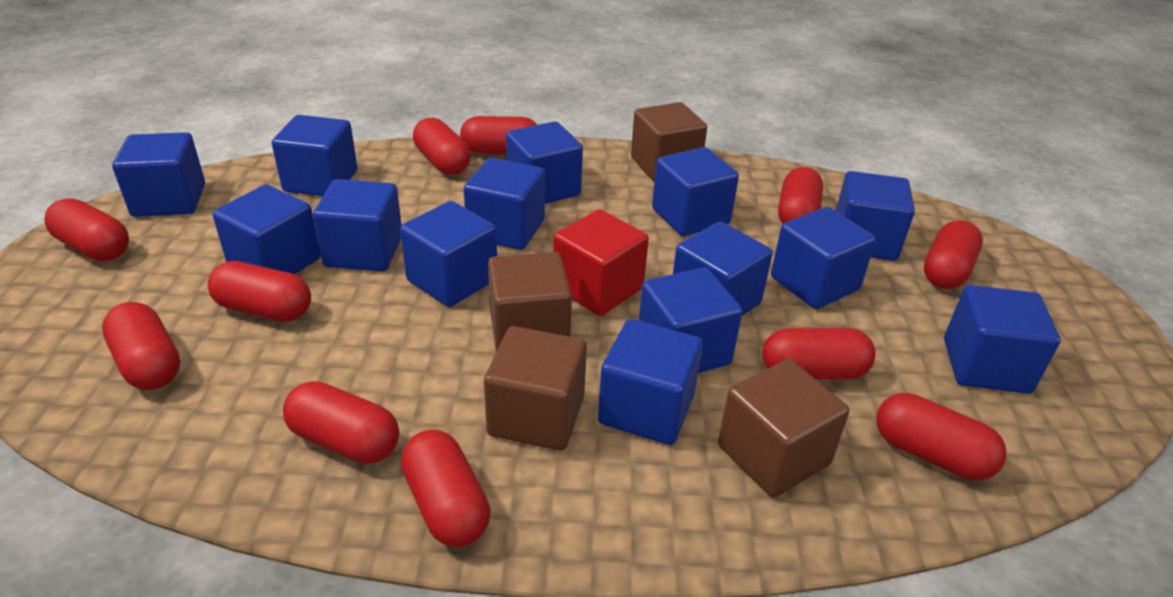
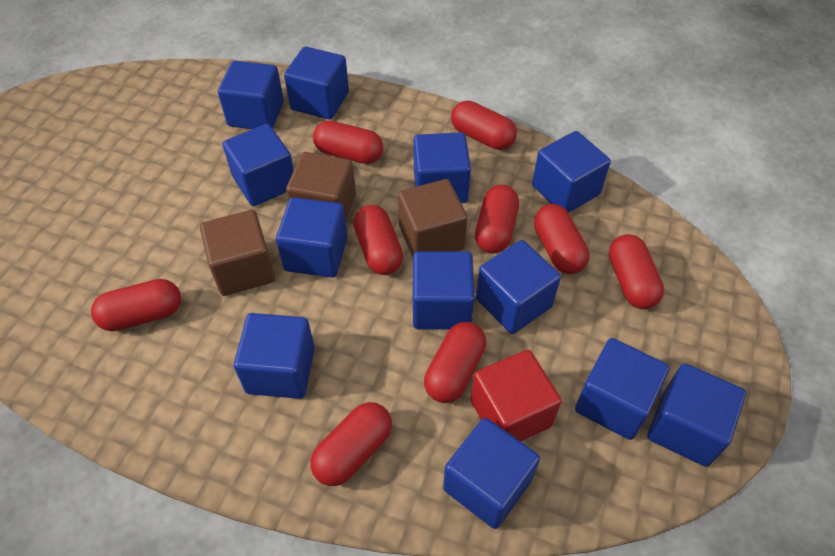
blue cube: [112,132,205,217] [213,185,321,274] [272,115,357,196] [313,179,402,271] [400,201,497,307] [464,158,545,250] [506,121,583,204] [598,319,703,445] [639,267,742,373] [652,147,739,236] [673,221,773,316] [771,207,876,309] [836,171,915,261] [944,285,1061,394] = 14 -> [218,61,284,129] [222,124,294,206] [234,313,315,399] [276,197,347,278] [284,46,349,120] [413,251,475,329] [414,132,471,203] [443,418,540,529] [476,240,561,334] [532,131,611,213] [575,338,669,440] [647,363,746,467] = 12
brown cube: [484,326,587,451] [488,252,572,352] [631,102,707,181] [718,359,849,497] = 4 -> [200,210,275,296] [286,152,356,221] [398,179,468,257] = 3
red capsule: [44,198,129,261] [102,302,180,390] [208,261,311,322] [283,381,399,464] [401,430,490,547] [413,118,471,175] [460,116,537,154] [762,328,876,380] [778,167,823,224] [876,393,1007,480] [924,220,983,289] = 11 -> [91,279,181,331] [310,402,392,486] [313,121,383,164] [353,205,403,275] [424,322,486,403] [451,101,517,150] [475,185,519,254] [534,204,590,274] [609,234,664,309] = 9

